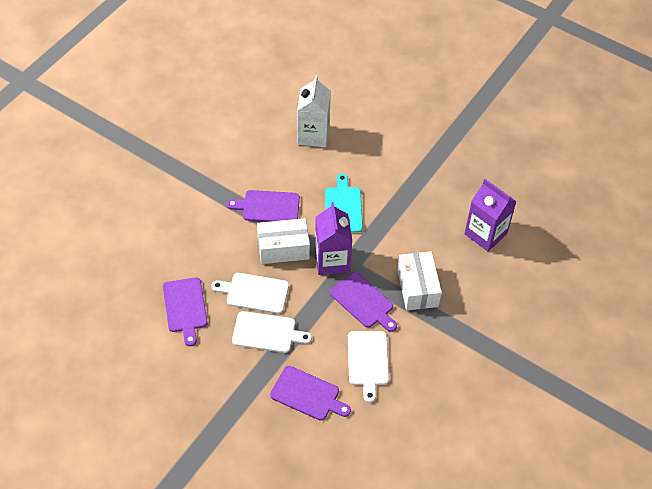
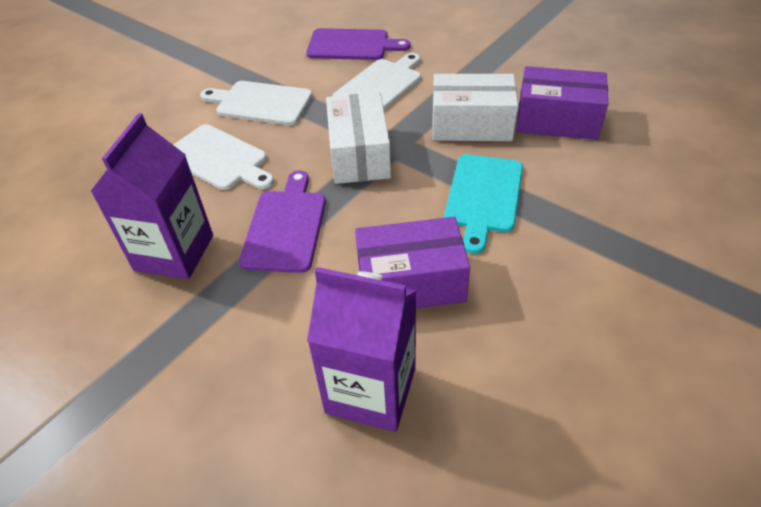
purple box: none = 0 -> [355,217,470,309] [516,66,608,140] = 2
purple cutting board: [163,278,208,346] [227,190,300,222] [270,366,351,421] [330,272,397,332] = 4 -> [239,170,326,273] [306,28,411,60] = 2
white carton: [297,75,331,148] = 1 -> none = 0

